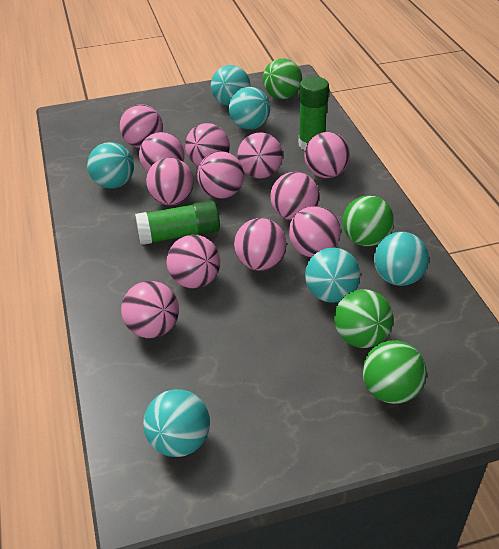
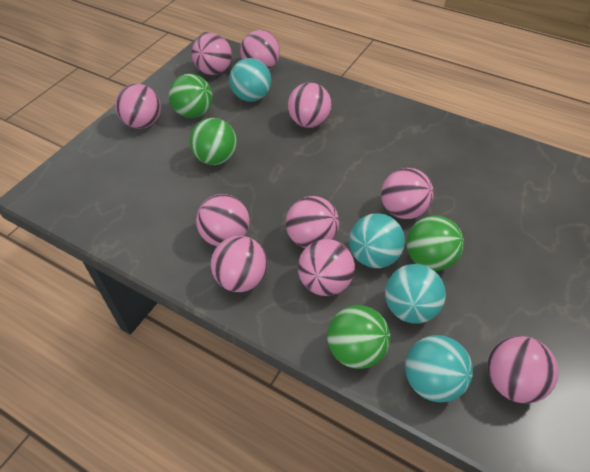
green glue stick: [135,200,220,245] [299,76,329,151] = 2 -> none = 0
pink ball: [120,104,163,148] [121,281,179,338] [139,132,184,173] [146,158,194,205] [167,235,220,289] [185,123,230,166] [197,151,244,199] [234,218,287,271] [237,132,283,179] [270,172,319,220] [289,206,341,257] [304,132,350,178] = 12 -> [115,84,161,129] [192,33,232,75] [196,194,249,246] [211,236,268,292] [240,30,280,70] [286,196,339,248] [288,83,332,128] [298,239,355,296] [381,168,434,219] [487,336,559,404] = 10
turquoise ball: [87,142,134,189] [143,389,210,457] [211,65,250,106] [229,87,270,129] [305,248,360,303] [374,232,429,286] = 6 -> [229,58,271,102] [349,213,405,268] [385,264,446,324] [405,335,473,403] = 4

